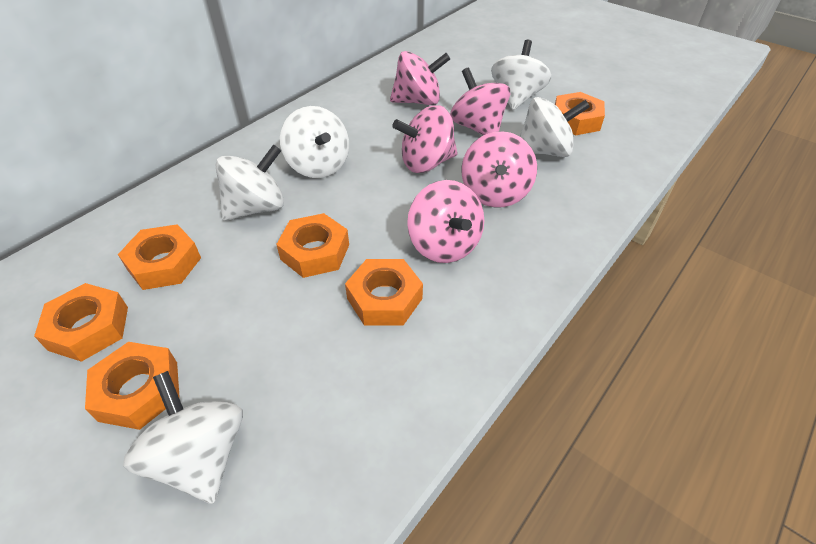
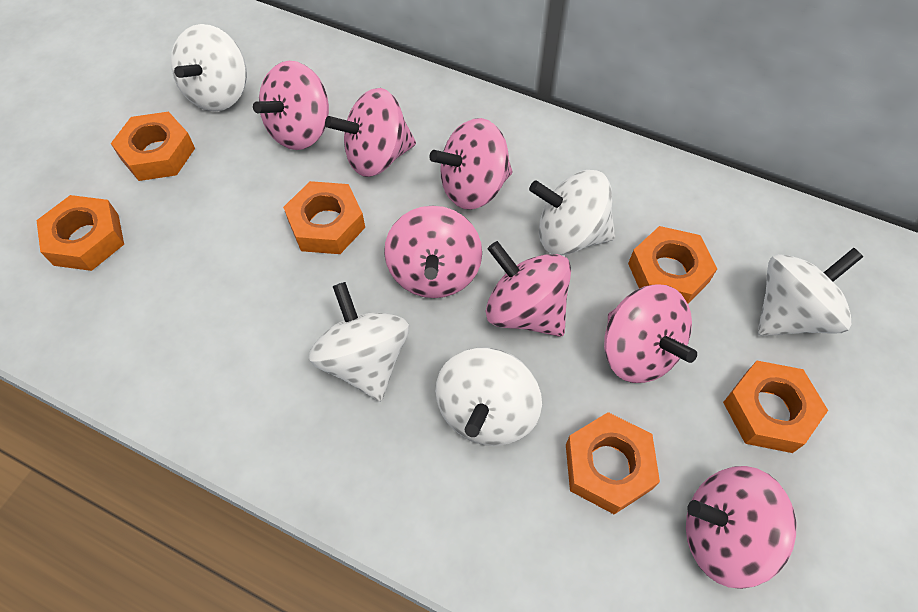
pink spinning top: [390,51,450,105] [392,105,458,173] [407,180,484,263] [450,67,510,136] [462,131,537,207] = 5 -> [253,61,329,150] [325,88,416,177] [384,206,482,298] [429,118,513,210] [486,241,571,337] [604,284,697,383] [686,466,796,589] = 7

